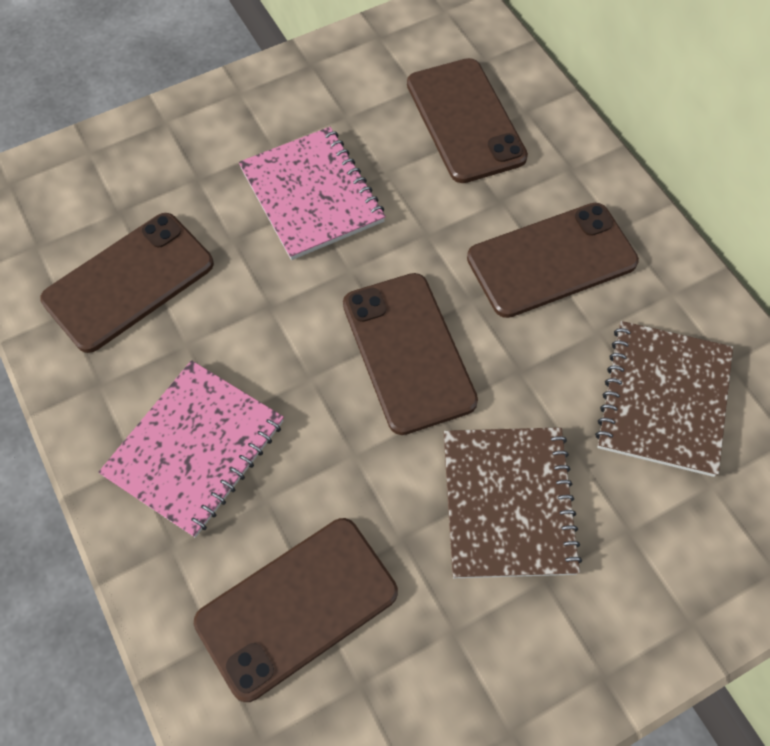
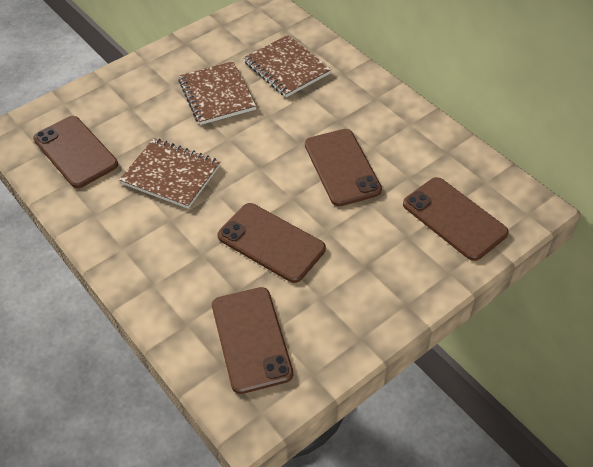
brown notebook: [444,427,582,578] [595,321,733,477] = 2 -> [119,138,221,209] [178,61,256,125] [243,35,331,97] = 3
pink notebook: [98,360,284,538] [239,127,386,260] = 2 -> none = 0

